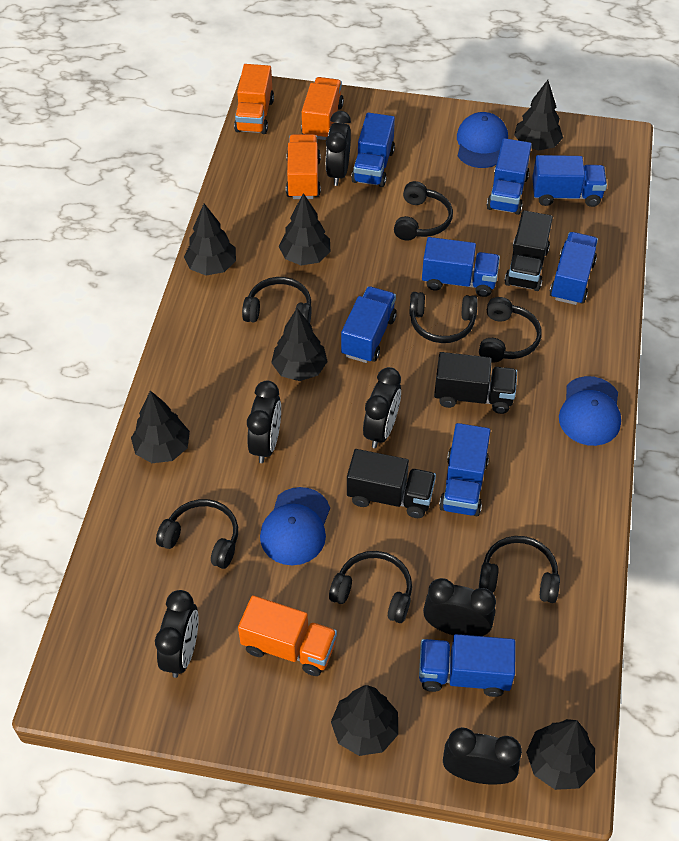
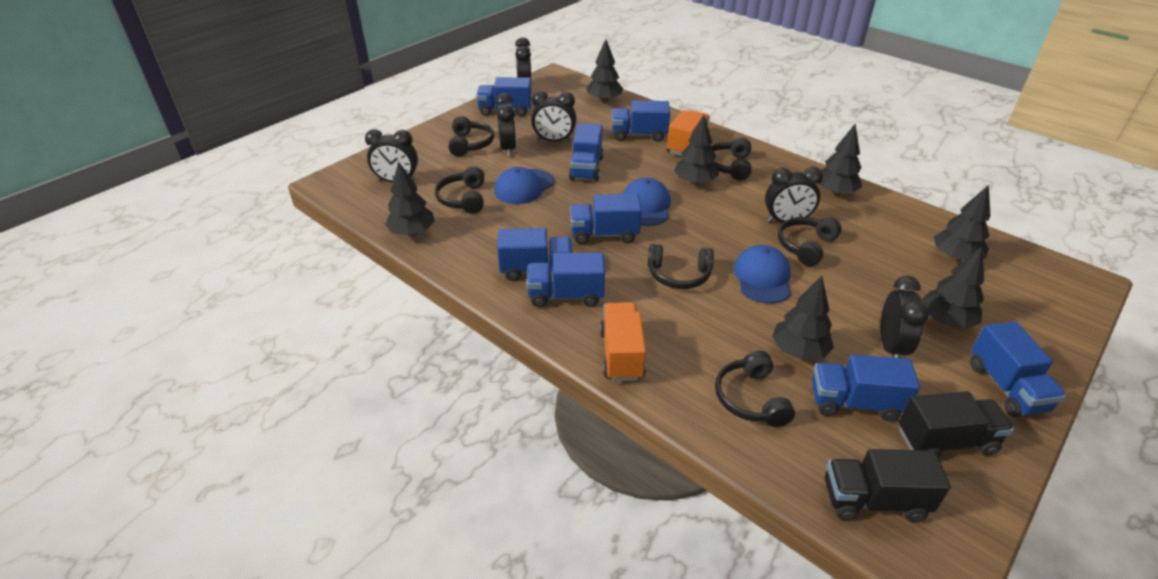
black headphones: [156,499,238,569] [242,277,312,323] [329,551,412,623] [394,181,453,241] [409,292,478,343] [479,297,542,363] [479,536,560,603] = 7 -> [435,166,484,214] [449,116,494,157] [648,244,714,289] [711,137,751,180] [715,351,795,427] [778,217,841,266] = 6
black truck: [347,449,436,518] [434,352,517,414] [504,210,553,291] = 3 -> [825,449,951,522] [899,391,1014,458] = 2
orange truck: [234,64,274,134] [238,595,337,676] [286,134,321,199] [301,77,344,140] = 4 -> [600,302,646,381] [667,110,710,156] = 2

